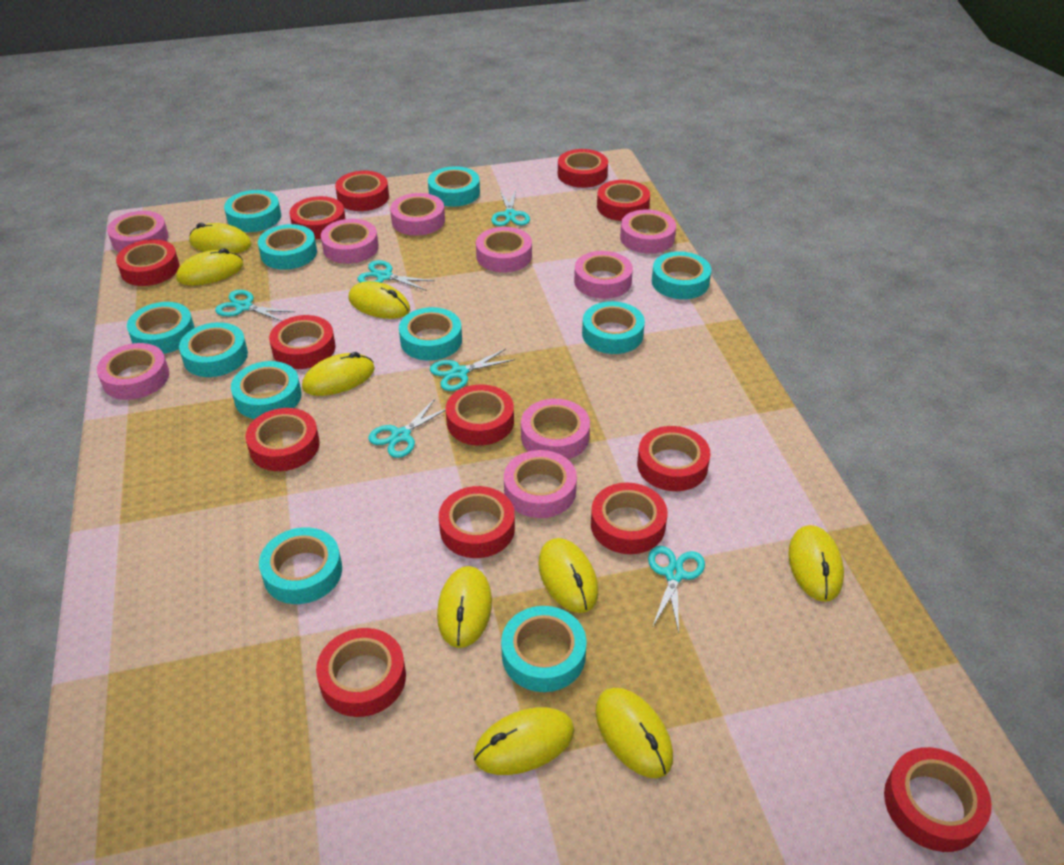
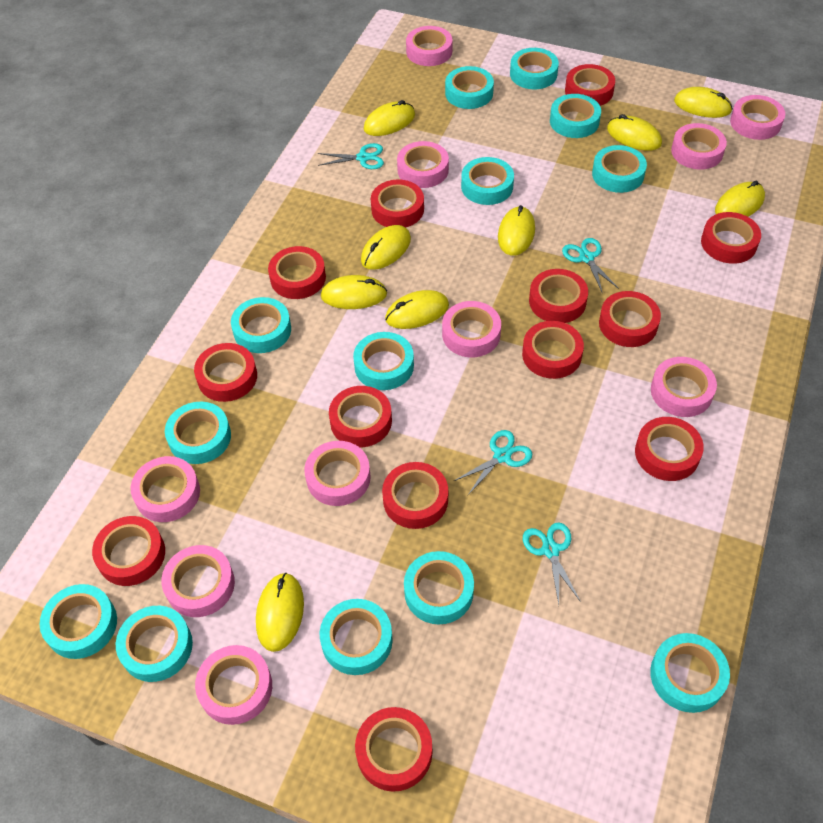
pink tape: [97,343,169,400] [107,211,169,252] [321,219,379,264] [390,193,445,236] [476,227,532,272] [504,450,577,518] [521,399,590,459] [574,251,633,299] [620,209,676,254] = 9 -> [131,456,200,522] [161,545,235,617] [195,645,272,725] [304,441,371,506] [397,141,449,188] [406,26,453,66] [442,301,501,357] [651,357,717,417] [671,123,727,170] [730,95,785,140] = 10
turquoise scissors: [215,290,295,321] [358,260,435,291] [368,399,446,458] [430,349,515,391] [491,190,530,226] [648,546,705,633] = 6 -> [318,143,384,169] [454,430,532,495] [523,522,581,604] [562,238,619,294] = 4
turquoise tape: [127,302,195,354] [179,322,248,377] [224,190,281,232] [231,361,301,419] [258,224,317,270] [259,527,342,604] [399,307,462,361] [428,166,480,207] [501,606,587,692] [582,301,645,354] [652,251,711,299] = 11 -> [40,584,117,659] [116,606,193,682] [165,402,231,464] [231,297,291,353] [320,599,393,675] [353,332,414,390] [404,551,474,624] [445,66,494,109] [461,157,514,205] [510,48,559,89] [550,94,601,138] [592,145,647,193] [650,633,730,713] = 13

